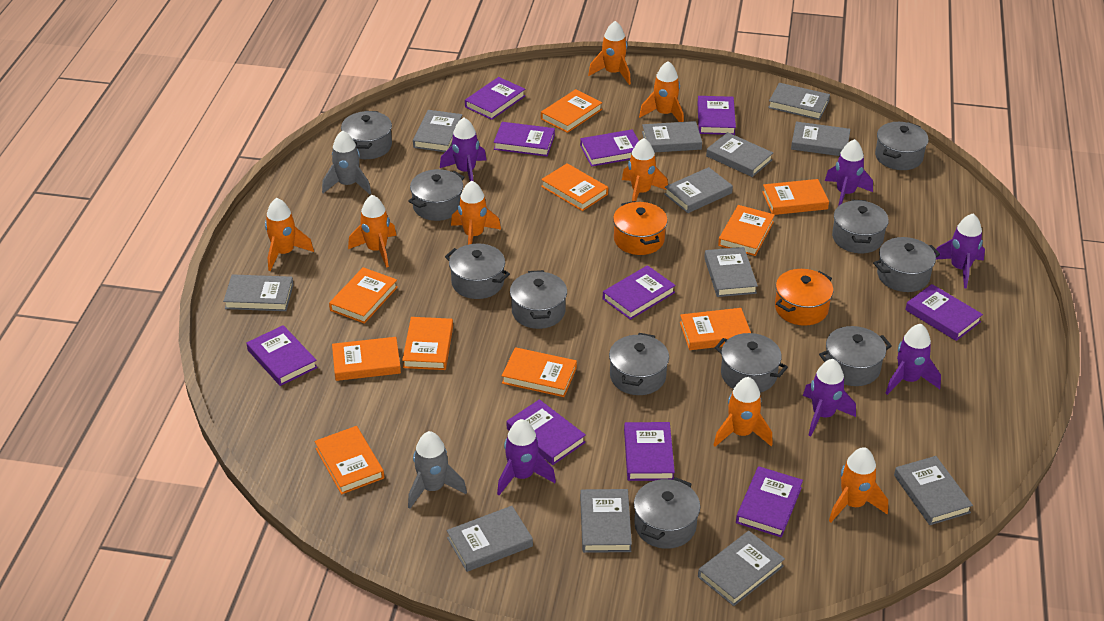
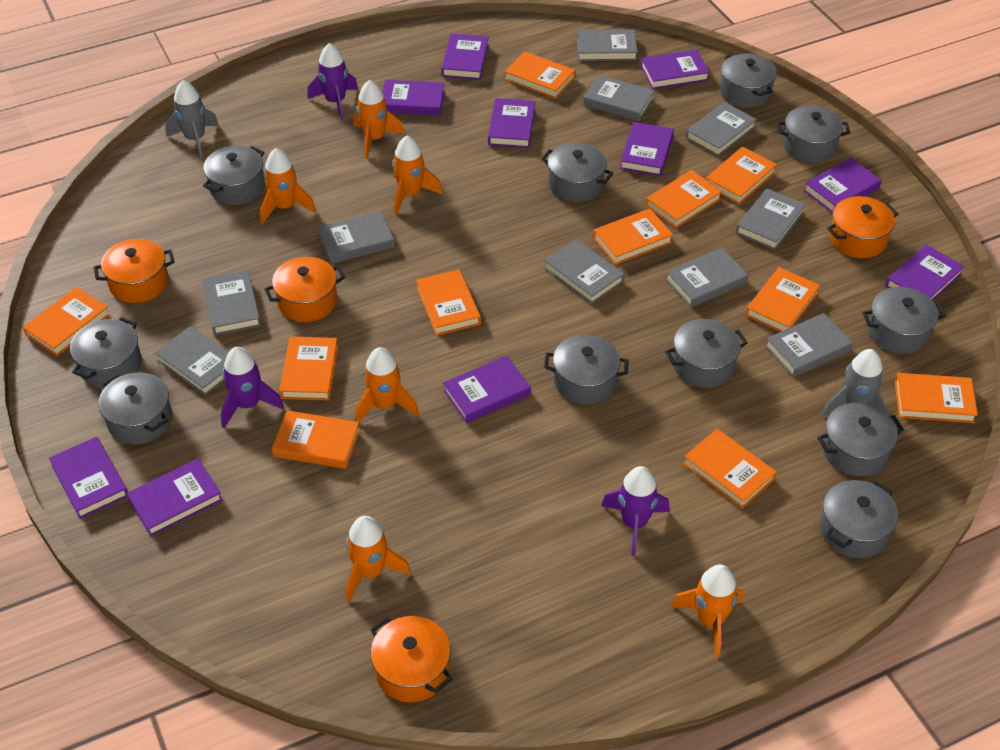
grey book: [223,274,294,311] [413,110,462,152] [447,506,533,572] [580,489,632,553] [642,121,702,152] [664,167,733,213] [698,531,785,606] [704,247,758,297] [706,132,773,177] [768,83,830,120] [791,122,850,156] [894,456,973,525] = 12 -> [155,326,229,396] [203,270,261,335] [317,211,395,264] [544,239,624,304] [577,29,638,61] [583,75,655,121] [665,248,749,308] [686,102,757,156] [736,189,806,250] [765,313,853,377] = 10
orange book: [314,426,384,495] [329,267,398,324] [332,337,401,381] [402,317,453,370] [502,347,577,397] [541,89,602,133] [541,163,608,211] [680,308,751,350] [718,205,775,256] [762,179,829,215] = 10 -> [23,287,110,356] [272,410,360,469] [279,336,338,401] [416,270,481,336] [505,51,576,99] [593,208,673,265] [645,170,723,228] [683,429,777,509] [705,146,777,205] [745,267,820,332] [895,373,978,423] = 11
orange pot: [613,201,668,255] [775,269,833,326] = 2 -> [93,239,175,303] [264,257,345,322] [371,616,452,703] [827,196,898,258] = 4
orange rocket: [265,198,314,271] [348,195,397,268] [451,181,501,245] [588,21,631,85] [622,138,668,201] [639,61,684,122] [714,377,773,447] [829,447,888,522] = 8 -> [260,148,316,224] [346,516,411,602] [353,80,404,159] [355,347,419,422] [392,136,442,214] [671,564,743,657] = 6
purple rocket: [440,118,487,181] [497,419,556,495] [803,359,856,436] [825,139,873,206] [886,324,941,395] [935,213,985,288] = 6 -> [221,347,284,428] [307,43,358,120] [601,466,670,556] = 3

